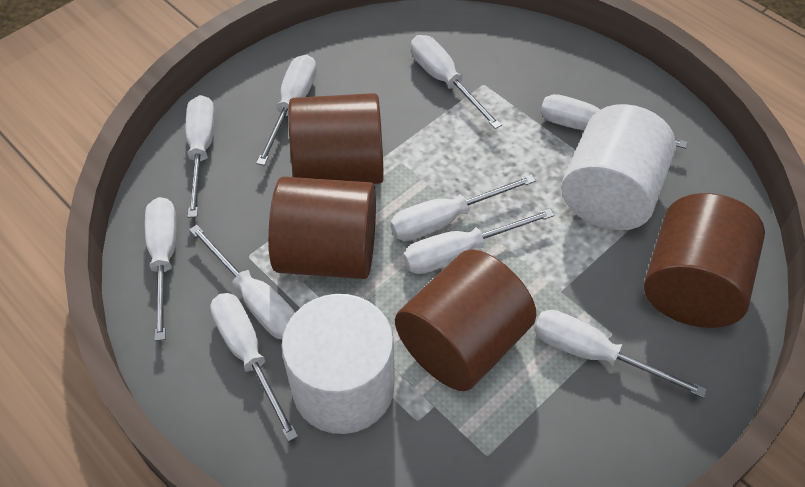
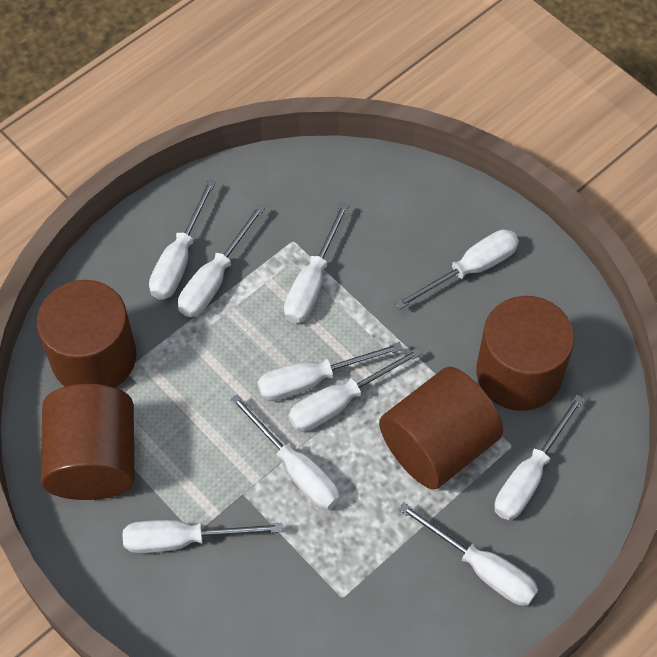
white cylinder: [281,294,394,434] [561,104,676,230] = 2 -> none = 0

